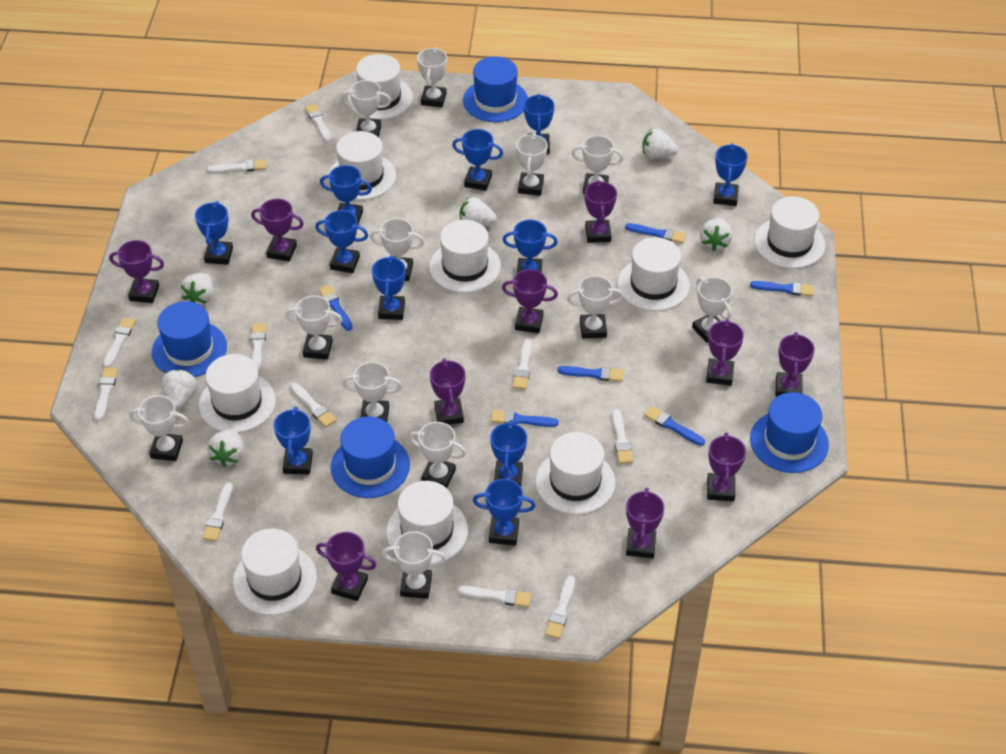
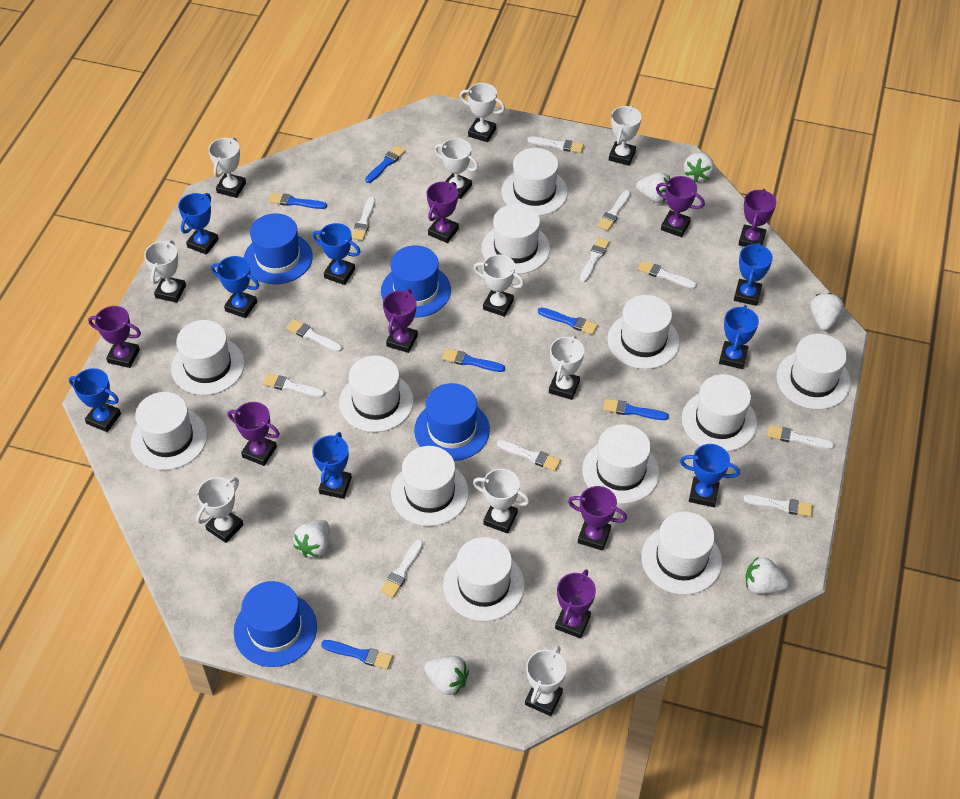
blue trophy: [195,201,233,265] [273,407,313,475] [315,210,368,273] [320,165,372,225] [372,255,406,320] [452,129,503,191] [473,479,536,545] [490,420,527,486] [503,220,558,273] [524,94,555,154] [713,144,748,206] = 11 -> [69,368,121,432] [178,193,219,255] [211,256,259,318] [312,223,361,285] [312,432,352,499] [680,444,740,507] [719,305,759,369] [734,243,773,306] = 8
purple trophy: [109,240,164,303] [251,199,304,261] [316,532,376,601] [430,358,465,425] [502,269,558,333] [584,180,617,243] [626,488,664,558] [706,319,744,386] [707,432,746,501] [775,332,815,397] = 10 -> [88,306,141,368] [228,402,280,466] [383,289,418,353] [427,182,459,243] [555,569,596,638] [568,486,627,551] [656,176,705,237] [738,189,776,247] = 8
white hat: [199,354,276,433] [233,529,317,615] [328,131,396,200] [348,54,413,120] [386,481,468,562] [429,220,501,293] [535,432,615,514] [617,237,690,311] [754,196,825,268] = 9 -> [131,392,207,470] [171,320,245,395] [339,355,414,432] [391,446,469,526] [443,537,525,621] [482,204,550,274] [501,148,568,216] [582,424,660,504] [607,295,680,369] [641,512,722,595] [682,374,757,452] [776,334,851,409] = 12
white trophy: [129,395,189,461] [286,296,342,360] [341,80,391,137] [342,362,402,422] [370,218,424,281] [382,531,446,599] [409,422,466,488] [417,47,447,107] [516,133,547,196] [567,276,623,339] [571,135,624,194] [692,277,732,343] = 12 -> [144,240,186,303] [196,477,244,543] [208,137,246,198] [434,138,478,199] [460,83,505,142] [473,469,530,533] [474,254,524,317] [525,646,566,716] [549,335,584,400] [609,106,642,166] = 10

